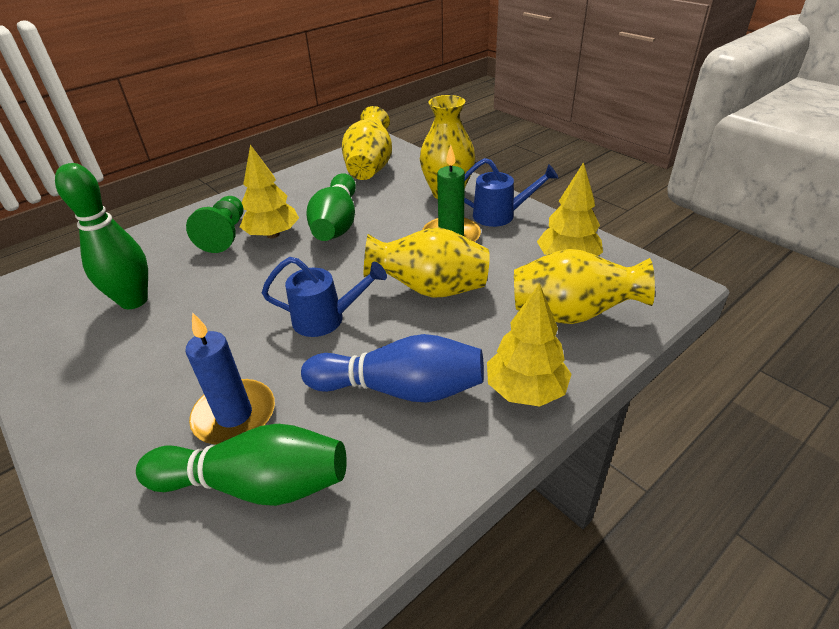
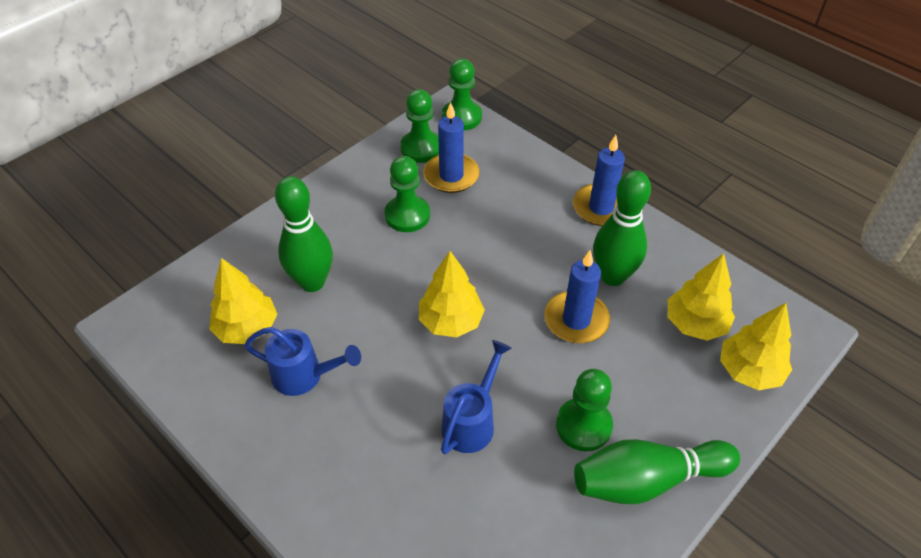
blue bowling pin: [301,334,484,402] = 1 -> none = 0
blue candle: [185,312,275,445] = 1 -> [423,102,480,193] [544,250,610,343] [573,135,625,226] = 3
green candle: [422,145,481,242] = 1 -> none = 0
green pawn: [186,196,244,253] = 1 -> [384,156,430,232] [400,89,439,163] [442,59,482,130] [556,369,613,451] = 4
yellow tree: [240,145,299,238] [487,283,571,407] [537,162,603,256] = 3 -> [209,258,277,344] [419,251,485,337] [668,253,735,341] [720,303,792,390] = 4
yellow vase: [342,106,392,180] [364,228,490,298] [420,95,475,199] [514,249,655,324] = 4 -> none = 0

